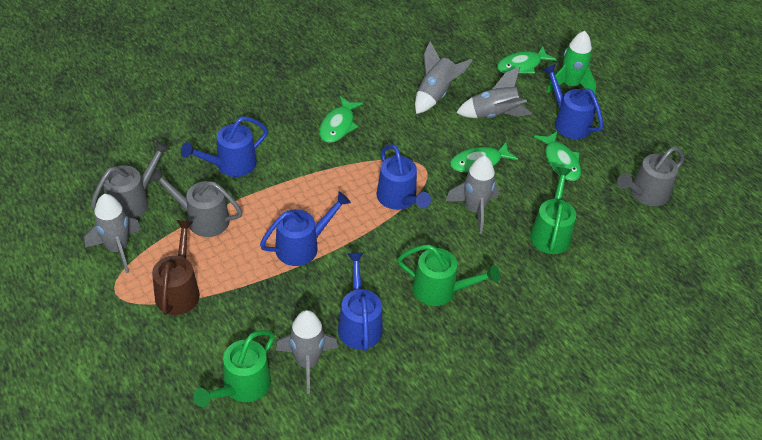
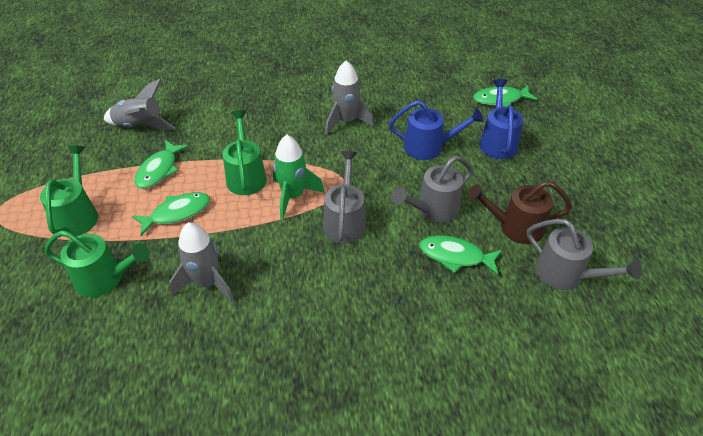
blue watering can: [181,116,268,177] [260,192,351,266] [338,252,383,351] [377,144,431,210] [543,64,603,139] = 5 -> [389,100,484,160] [479,79,523,159] = 2
grey rocket: [84,194,142,273] [276,310,338,394] [415,41,473,114] [446,156,499,234] [456,67,532,118] = 5 -> [104,79,176,130] [169,222,234,302] [325,60,374,134] = 3

